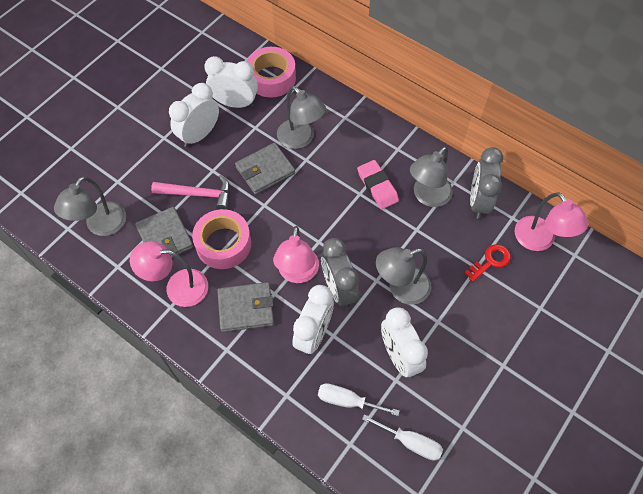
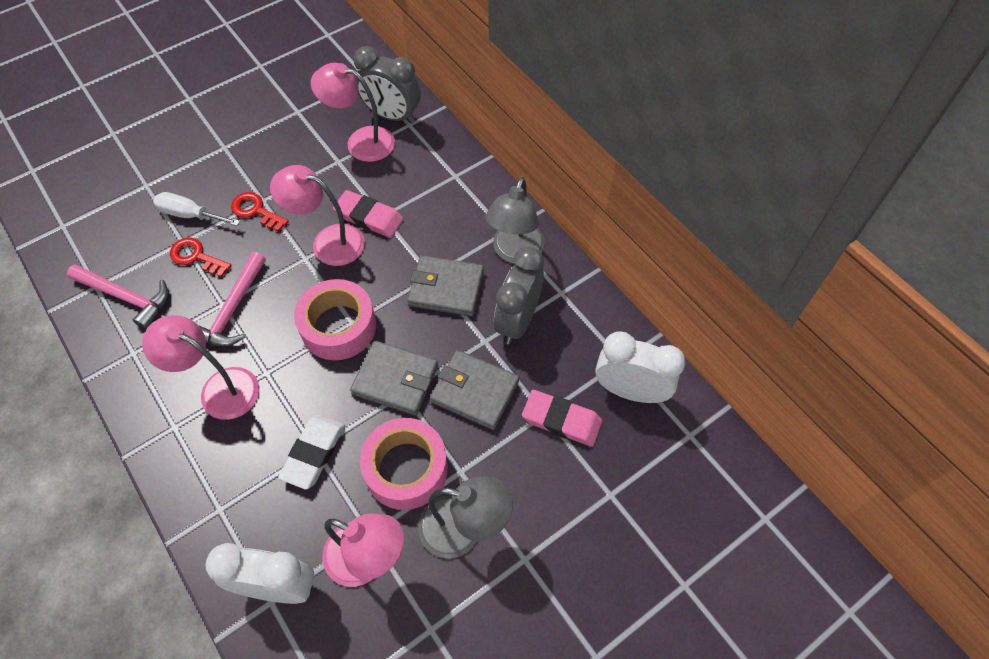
grey lamp: [54,177,126,236] [277,86,326,149] [376,247,431,305] [410,147,453,207] = 4 -> [418,477,513,559] [485,177,545,263] = 2
pink eraser: [357,160,399,209] = 1 -> [333,190,404,238] [522,390,602,447] = 2
pink hammer: [151,175,230,210] = 1 -> [67,264,168,329] [199,252,266,346] = 2
pink lamp: [130,241,208,307] [273,226,319,283] [515,192,588,251] = 3 -> [142,315,259,420] [270,165,365,266] [311,63,395,162] [322,513,404,587] = 4
red key: [464,244,511,282] = 1 -> [170,238,232,277] [231,192,289,232] = 2
white clock: [169,83,219,147] [204,56,258,108] [293,285,334,355] [381,307,428,377] = 4 -> [205,543,315,604] [595,332,686,403] = 2
white eraser: none = 0 -> [278,414,345,490] = 1
white screwdriver: [318,383,400,416] [362,414,443,461] = 2 -> [153,192,240,226] = 1

